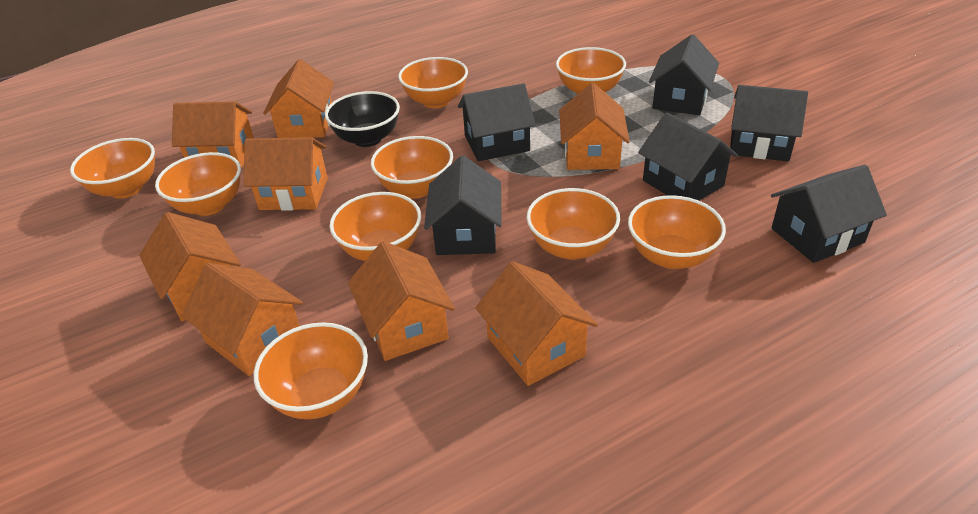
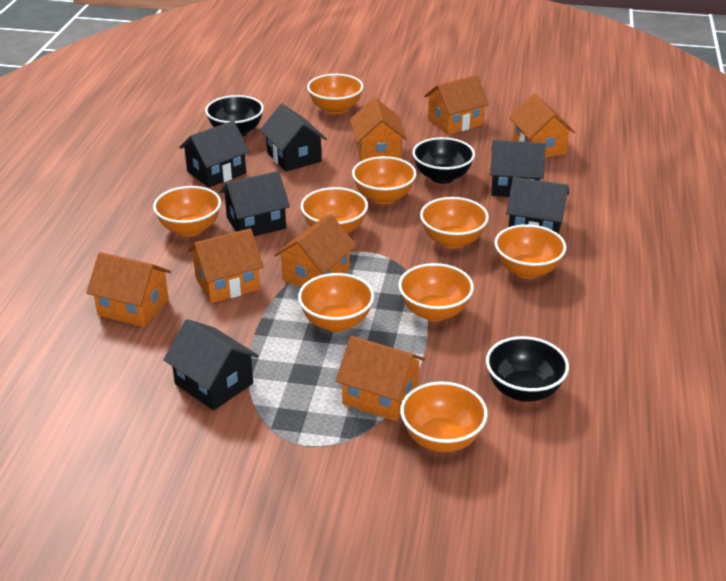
black bowl: [325,91,400,147] = 1 -> [205,95,264,137] [412,137,475,184] [486,336,569,402] = 3
orange house: [139,212,241,321] [172,101,254,168] [182,263,303,376] [243,137,328,211] [263,59,334,138] [348,241,455,361] [475,261,598,386] [559,83,630,170] = 8 -> [86,252,171,327] [188,228,264,303] [274,214,356,287] [336,336,425,421] [350,97,407,161] [424,75,489,135] [509,93,575,158] = 7

